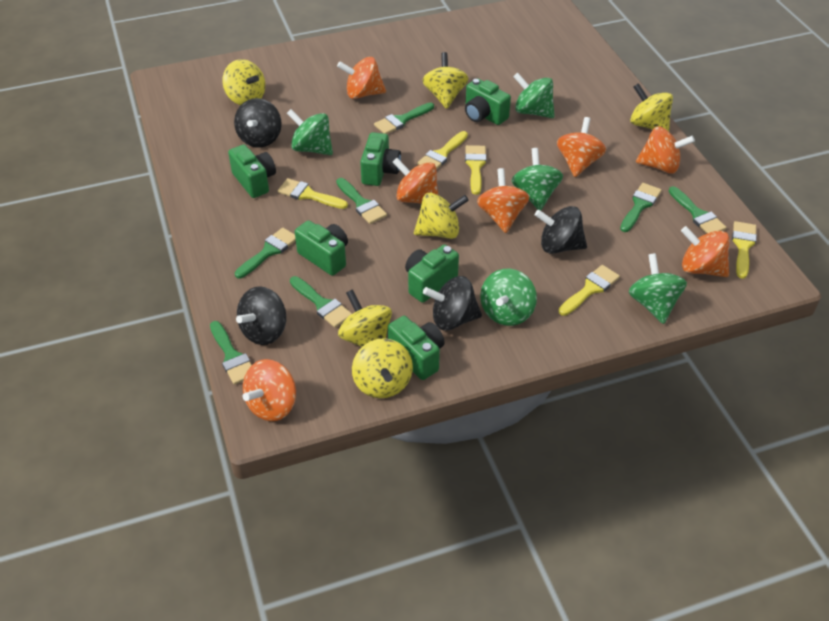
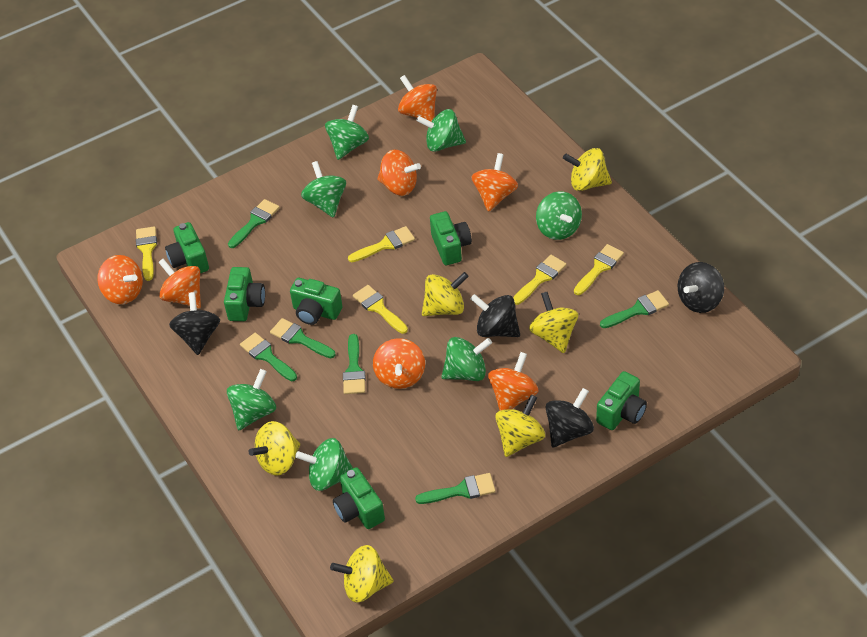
green brush: [210,321,251,385] [235,228,296,278] [290,276,352,328] [336,178,387,224] [374,103,434,134] [620,183,662,232] [668,186,726,234] = 7 -> [228,199,280,248] [240,333,297,381] [270,318,335,358] [343,334,365,394] [415,473,496,504] [600,290,669,328] = 6
green spinning top: [287,109,333,155] [480,269,537,326] [512,148,563,211] [513,72,554,118] [629,253,687,324] = 5 -> [227,369,276,431] [295,438,353,491] [301,161,346,218] [325,105,369,160] [417,109,466,152] [441,337,492,381] [536,191,582,240] = 7

